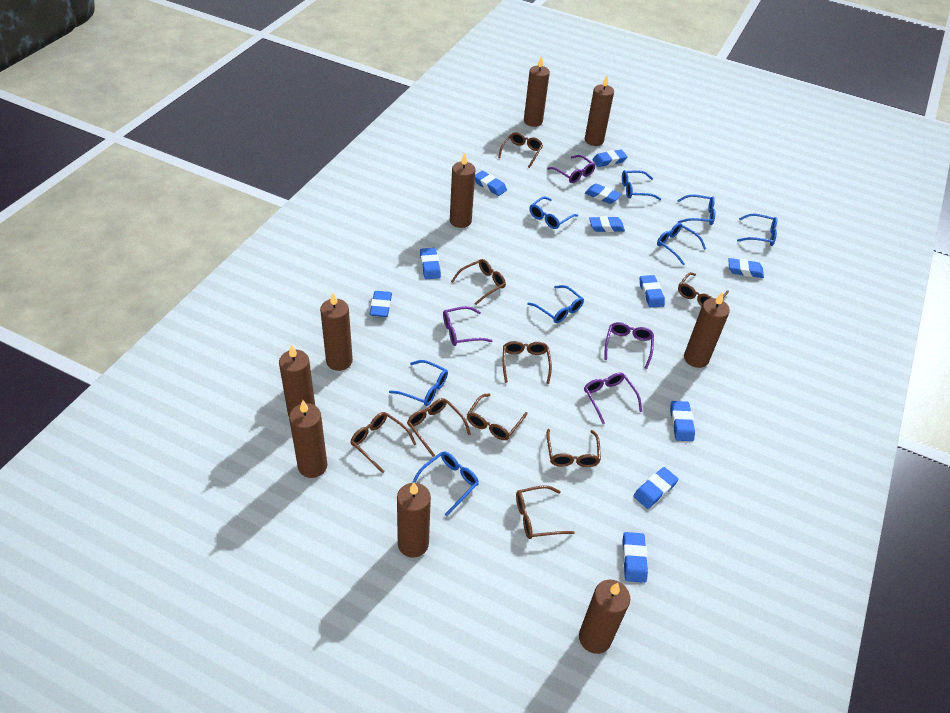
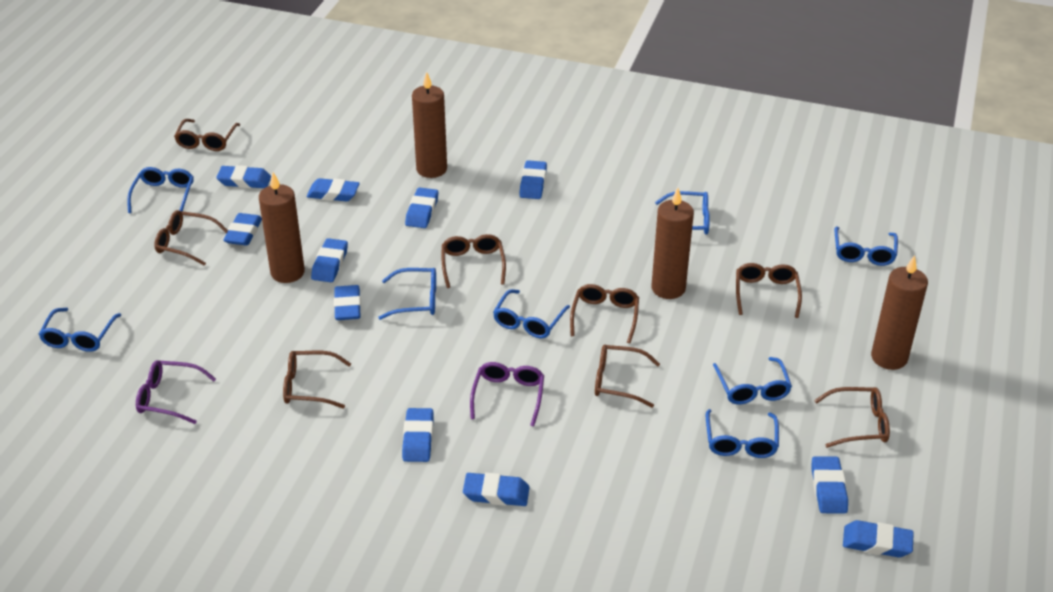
brown candle: [279,344,315,416] [289,400,327,478] [320,293,353,371] [397,482,431,558] [450,153,476,228] [524,56,550,127] [579,580,630,654] [585,76,614,146] [684,292,730,368] = 9 -> [259,172,305,283] [412,72,447,178] [651,188,694,299] [871,255,928,370] = 4
brown glasses: [350,412,416,473] [407,398,471,457] [451,259,506,305] [467,394,528,440] [498,132,543,168] [503,341,552,384] [516,485,575,539] [546,429,601,467] [678,272,729,306] = 9 -> [154,210,228,266] [174,119,240,151] [283,351,351,408] [442,234,506,288] [570,284,639,344] [595,345,660,408] [736,263,802,318] [814,387,890,448] = 8
purple glasses: [443,306,493,346] [547,155,595,183] [584,372,642,424] [604,322,654,369] = 4 -> [136,360,216,424] [470,362,544,426] = 2

